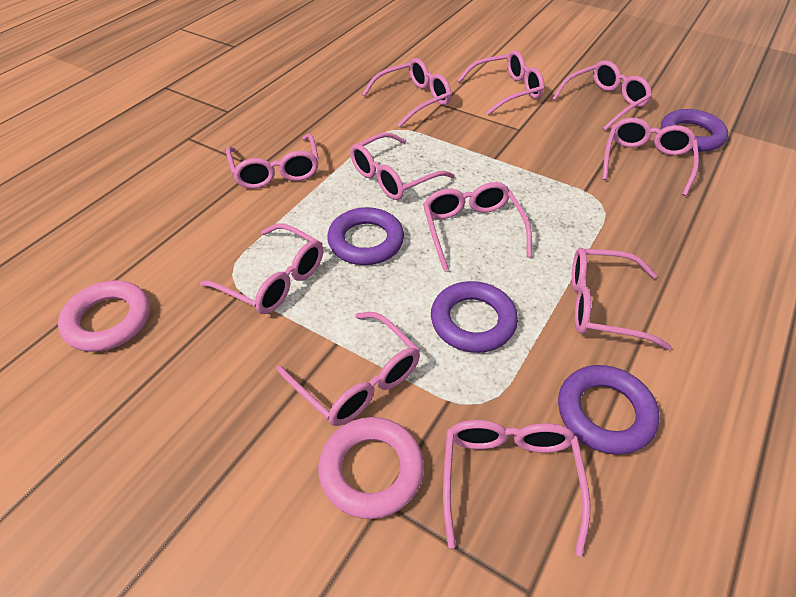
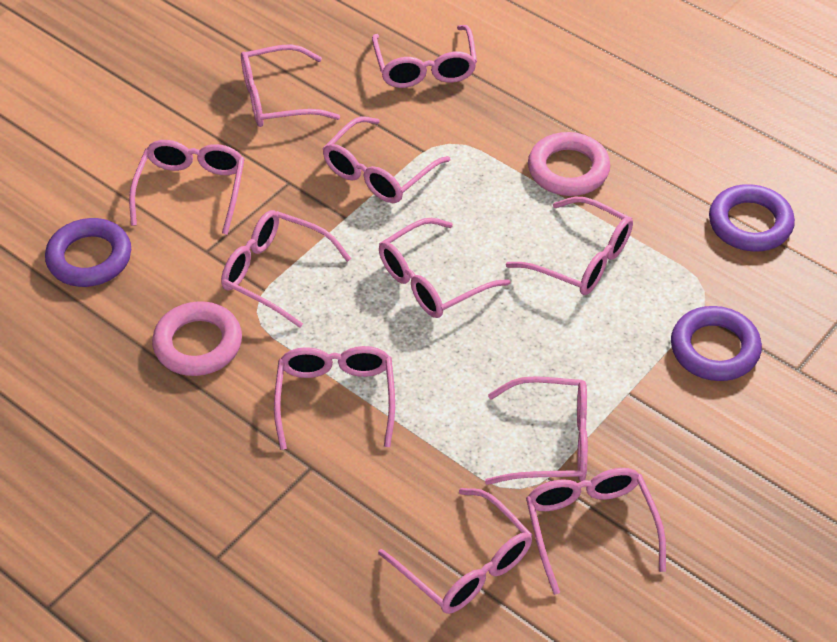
purple ring: [327,207,404,265] [431,281,518,353] [558,365,660,455] [661,109,728,152] = 4 -> [45,218,131,287] [671,306,762,381] [709,184,795,252] = 3

